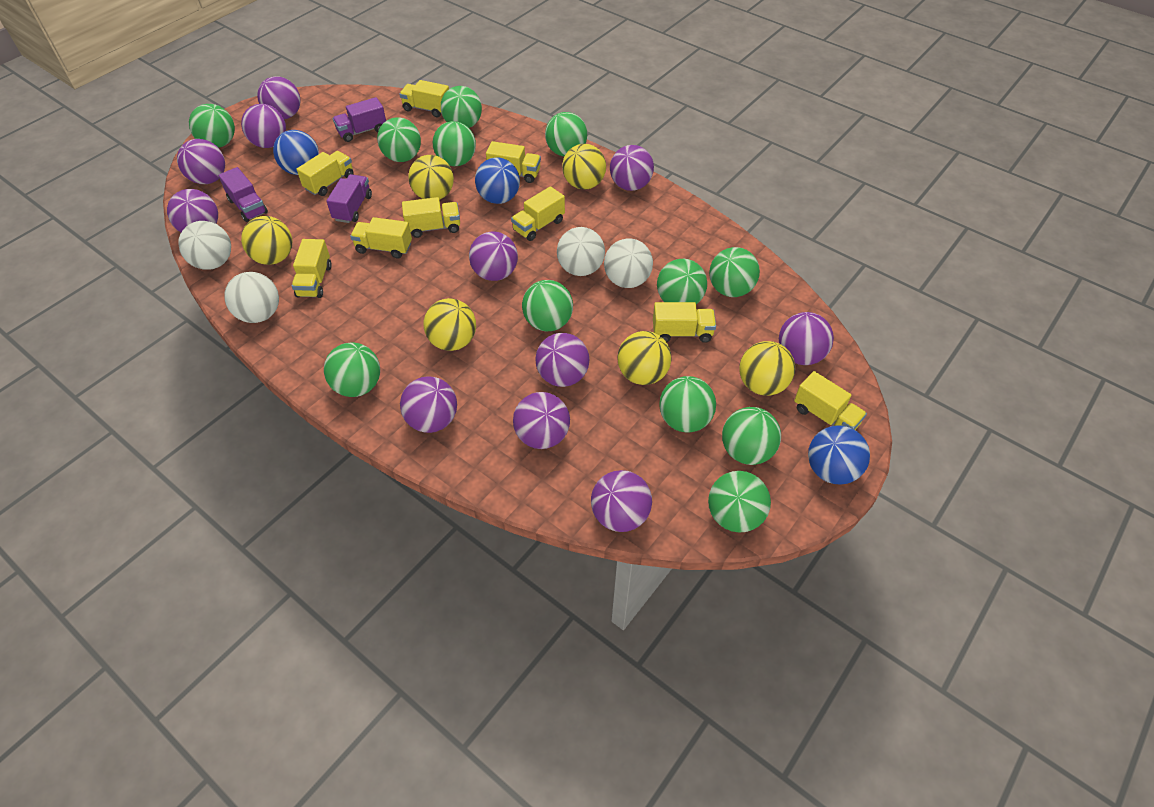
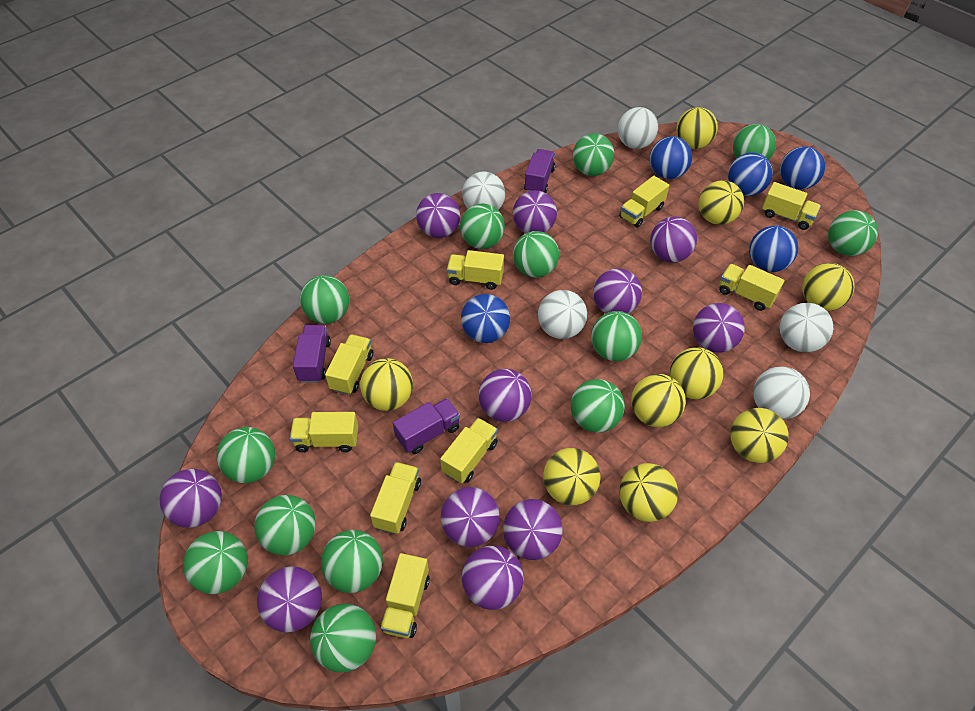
blue ball: [273,130,319,175] [475,158,520,204] [808,426,870,485] = 3 -> [461,294,510,343] [650,136,692,179] [728,153,773,196] [749,226,798,272] [780,146,825,190] = 5
green ball: [189,104,235,148] [324,342,380,397] [377,117,421,162] [433,121,476,166] [441,86,482,128] [522,280,573,331] [545,112,587,157] [657,259,707,304] [659,376,716,432] [708,471,771,532] [709,247,760,297] [722,407,781,465] = 12 -> [183,531,248,594] [216,427,275,483] [254,495,316,556] [300,275,349,324] [310,603,376,673] [321,530,383,593] [460,204,505,249] [513,231,559,278] [571,379,625,433] [573,133,614,176] [591,311,642,361] [733,124,776,160] [828,210,878,256] = 13
white ball: [178,221,231,270] [224,272,279,323] [557,227,605,276] [604,238,653,288] = 4 -> [462,171,505,210] [538,290,587,339] [618,107,658,149] [753,366,810,420] [780,303,833,352] = 5
yellow ball: [241,216,292,265] [408,155,454,200] [424,298,476,351] [562,144,606,190] [617,331,672,385] [740,341,795,396] = 6 -> [360,358,413,411] [543,448,601,505] [619,463,678,522] [631,374,686,427] [670,347,724,399] [676,107,718,149] [699,180,744,225] [730,408,789,463] [802,263,855,311] = 9

